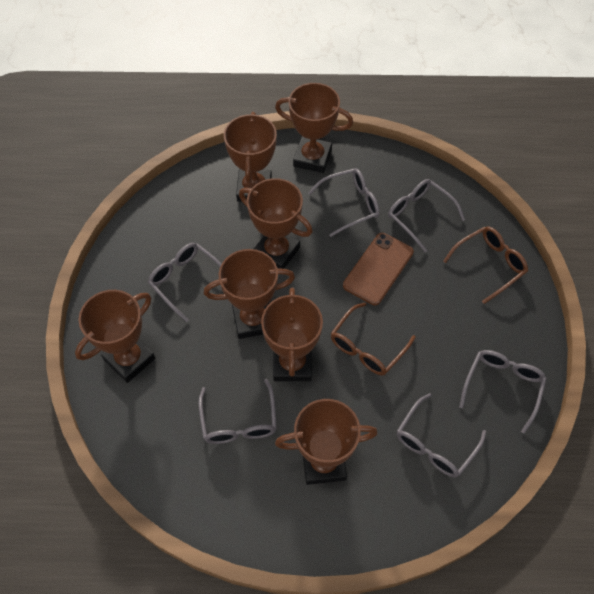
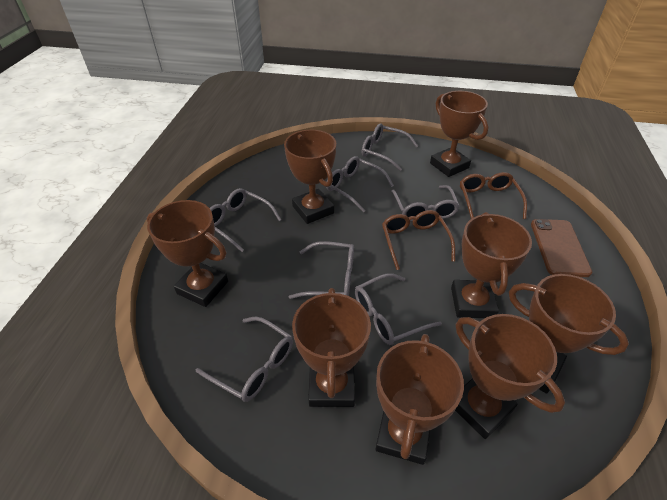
brown trophy: [75,290,155,383] [204,249,295,339] [224,112,277,202] [239,178,313,269] [261,288,323,381] [275,83,353,173] [275,399,378,485] = 7 -> [147,200,228,307] [284,130,336,224] [292,288,371,407] [376,334,464,465] [430,91,488,177] [451,212,532,318] [455,314,565,439] [509,274,629,394] = 8
grey glasses: [148,243,222,322] [198,379,277,444] [308,168,380,237] [388,179,465,252] [397,393,486,477] [459,350,547,434] = 6 -> [195,316,293,402] [210,188,281,252] [289,241,354,299] [326,156,394,213] [355,273,442,345] [362,123,418,171] [391,185,460,221] = 7

